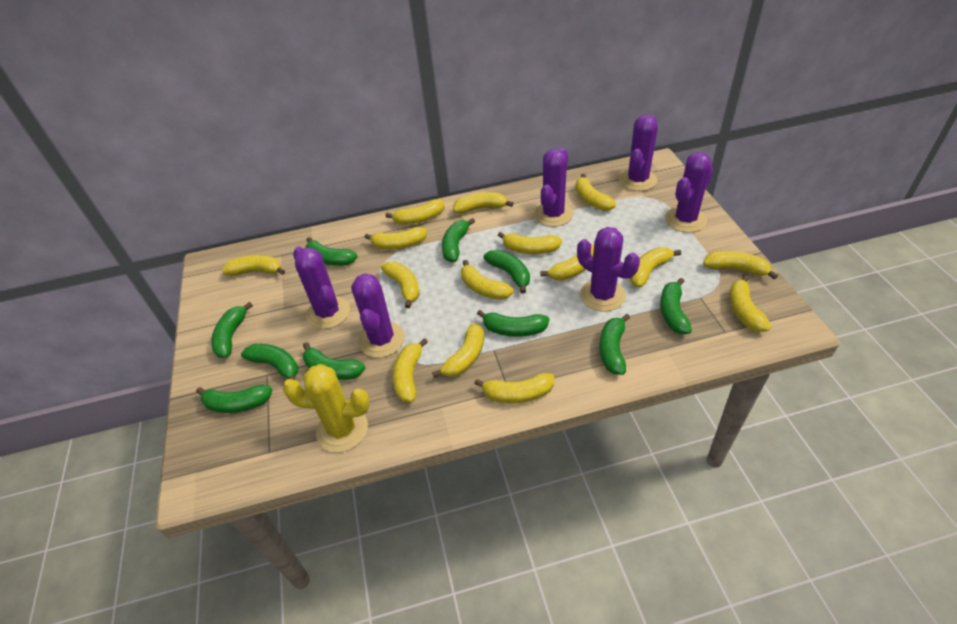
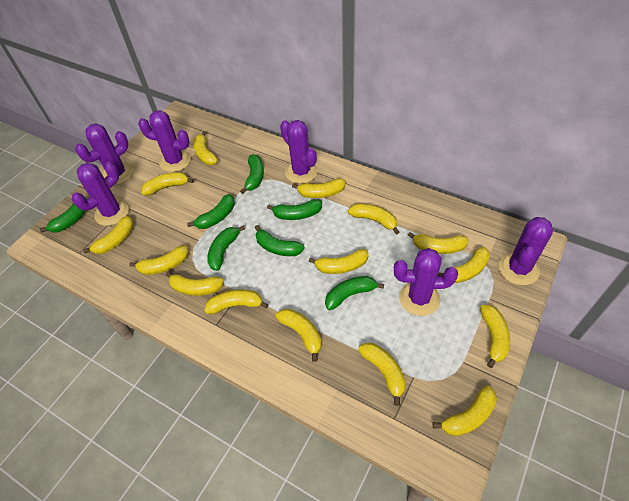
green banana: [196,385,273,413] [211,302,253,358] [241,344,298,380] [303,342,365,380] [306,237,358,266] [442,218,475,262] [477,310,549,337] [484,250,530,293] [599,314,630,375] [660,278,692,334] = 10 -> [40,196,87,233] [187,194,235,229] [207,225,245,271] [240,154,264,194] [255,225,305,256] [267,199,322,220] [325,276,384,310] = 7
yellow cactus: [282,364,370,452] = 1 -> none = 0

